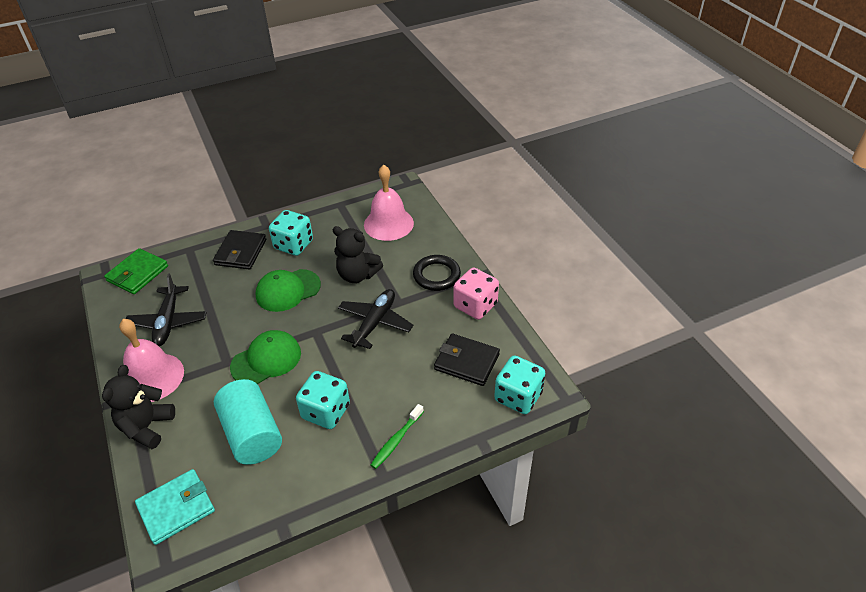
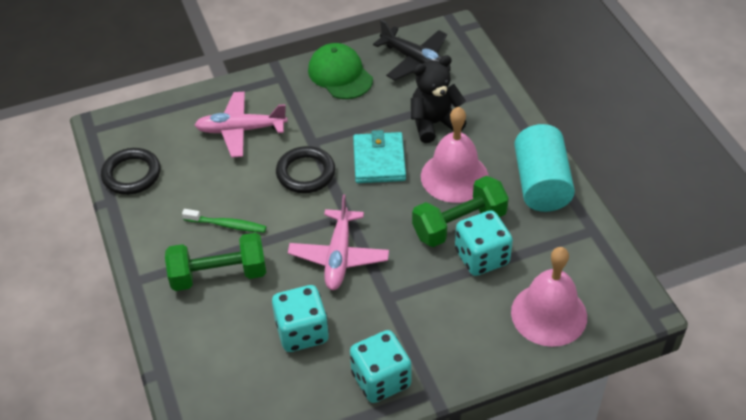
black plane: [126,273,207,346] [338,289,413,349] = 2 -> [373,19,451,80] = 1
black ring: [413,255,461,291] = 1 -> [101,148,161,195] [276,146,335,193] = 2
black teddy bear: [102,365,175,449] [332,226,383,283] = 2 -> [411,55,466,143] = 1
black wallet: [213,230,266,269] [434,333,500,386] = 2 -> none = 0
green cap: [230,330,301,384] [256,269,321,312] = 2 -> [308,43,373,99] = 1
green dumbbell: none = 0 -> [165,233,266,291] [412,176,509,247] = 2
green wallet: [104,248,168,294] = 1 -> none = 0
pink dice: [454,268,499,320] = 1 -> none = 0
pink plane: none = 0 -> [195,92,288,158] [288,194,389,290] = 2

